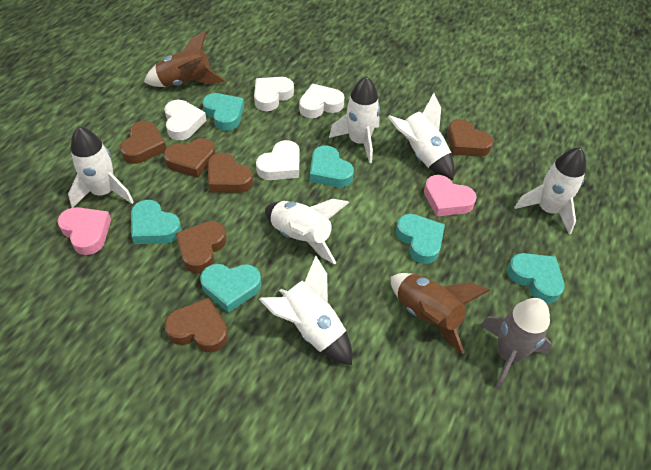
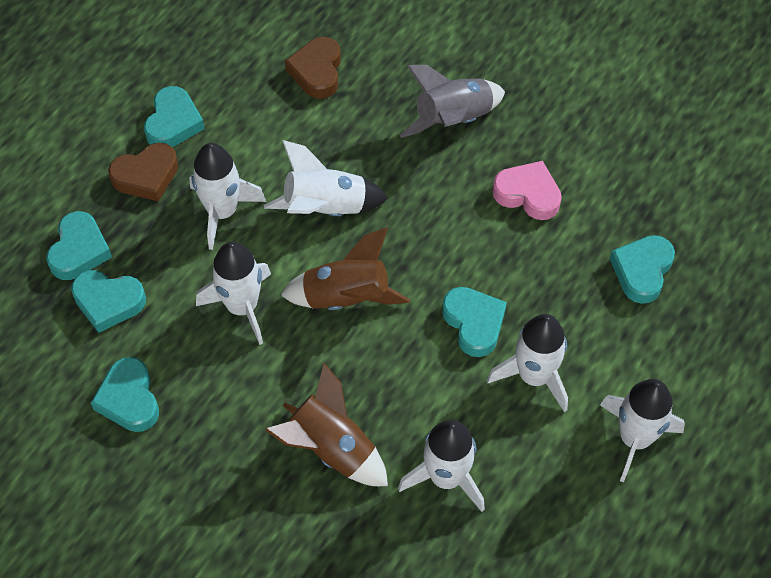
brown heart: [120,121,166,164] [164,138,216,178] [164,298,228,352] [176,221,227,273] [208,153,253,193] [447,119,493,157] = 6 -> [108,143,178,201] [285,37,341,99] = 2
pink heart: [57,207,111,255] [424,175,477,216] = 2 -> [492,161,562,220] = 1
white heart: [164,100,207,140] [254,77,294,111] [256,140,300,180] [299,84,344,118] = 4 -> none = 0

